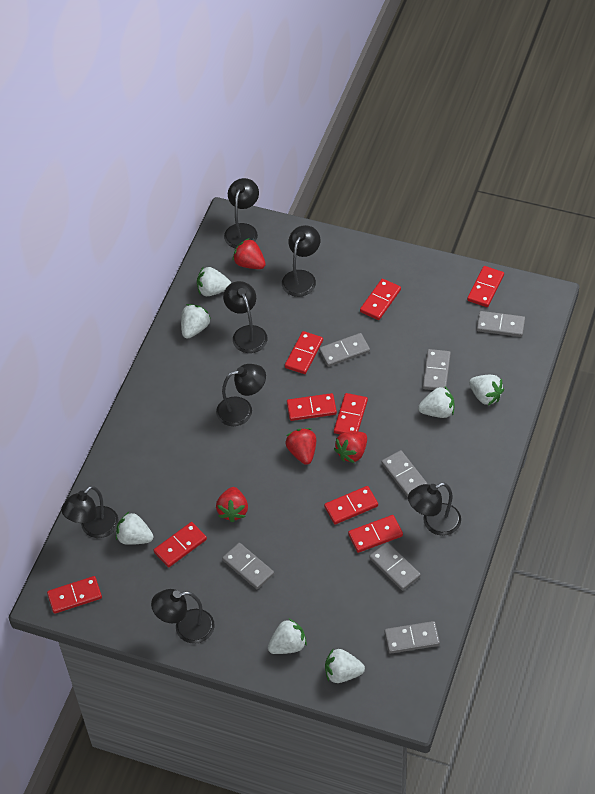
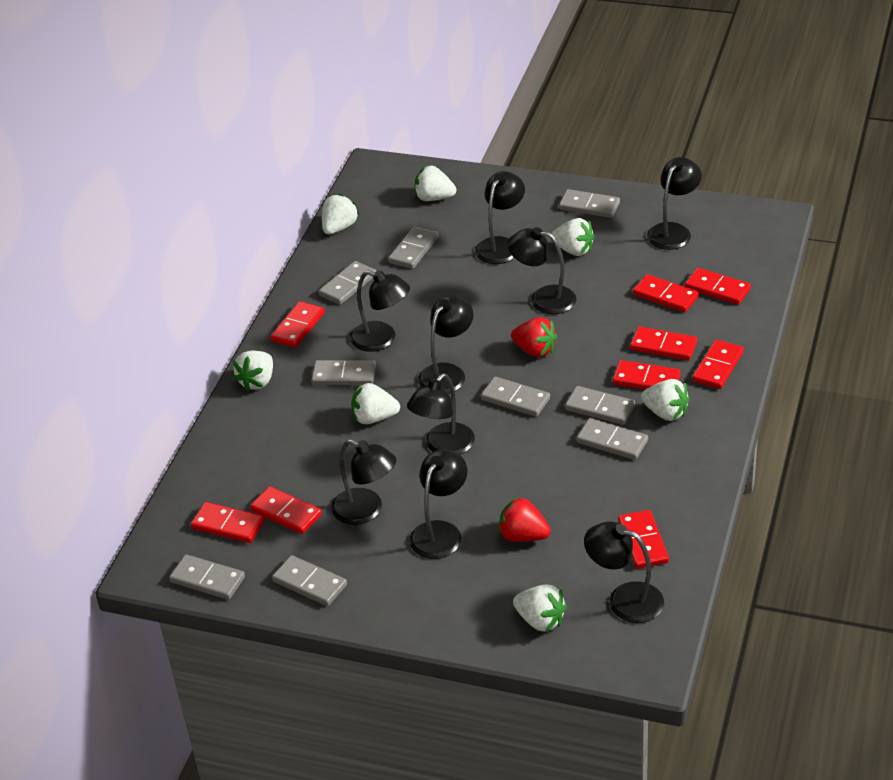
black lamp: [61,486,119,538] [151,589,215,644] [216,364,266,426] [223,281,267,353] [224,178,259,249] [282,225,320,297] [408,483,461,536] = 7 -> [331,439,397,525] [350,270,410,352] [407,373,475,455] [409,450,468,559] [418,296,474,394] [475,171,525,264] [508,227,576,314] [584,521,664,623] [647,157,702,250] = 9
grey domino: [222,543,274,589] [319,333,370,367] [369,542,421,590] [382,450,427,497] [384,621,440,654] [423,349,451,390] [476,311,525,337] = 7 -> [169,554,245,600] [272,555,347,606] [311,360,376,385] [318,261,376,305] [388,226,438,269] [481,377,550,417] [559,189,620,218] [565,386,635,425] [576,418,648,460] = 9
red strawberry: [216,487,248,523] [233,238,266,269] [285,428,316,465] [334,431,367,463] = 4 -> [499,496,551,542] [511,317,557,357] = 2

